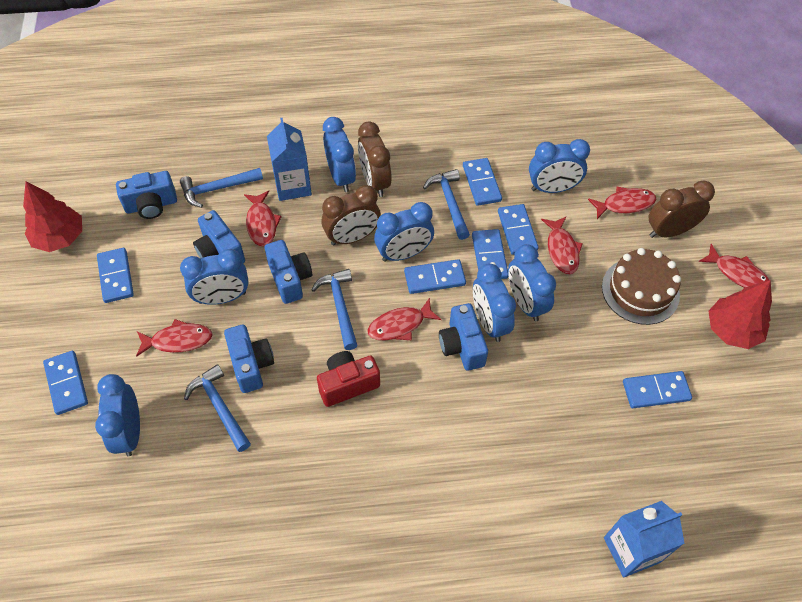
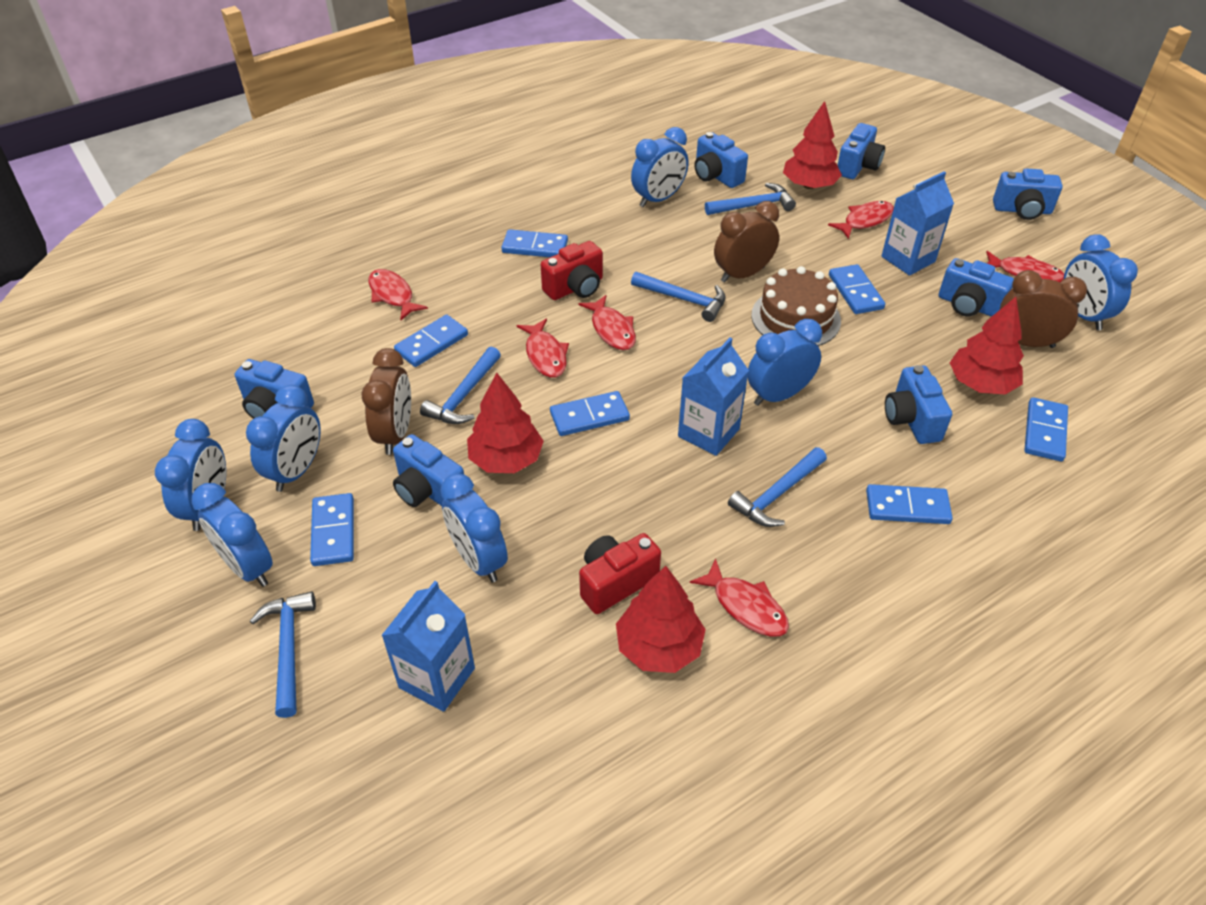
blue camera: [116,171,177,219] [193,210,245,263] [224,324,274,393] [265,240,312,304] [439,303,488,371] = 5 -> [235,359,314,419] [393,434,464,507] [694,132,748,188] [837,123,885,179] [885,365,952,444] [939,258,1014,317] [993,168,1063,220] = 7
blue carton: [267,118,312,201] [604,501,684,577] = 2 -> [381,581,475,712] [678,337,749,456] [881,171,954,276] = 3
blue hammer: [180,168,263,208] [184,364,251,452] [312,269,358,350] [423,169,470,240] = 4 -> [250,591,316,718] [420,347,501,424] [631,272,725,322] [705,183,796,215] [728,447,827,527] = 5
red camera: [317,351,380,407] = 1 -> [541,241,603,300] [579,533,661,614] = 2
red tree: [23,181,82,252] [709,280,772,349] = 2 -> [467,373,544,473] [616,566,706,673] [783,101,842,189] [950,297,1024,395] = 4

